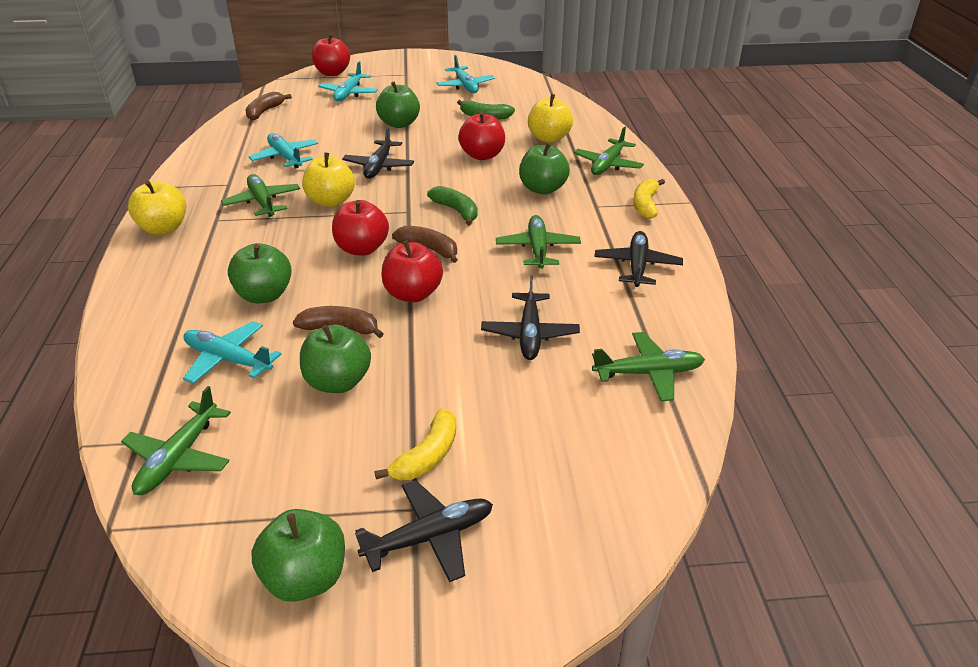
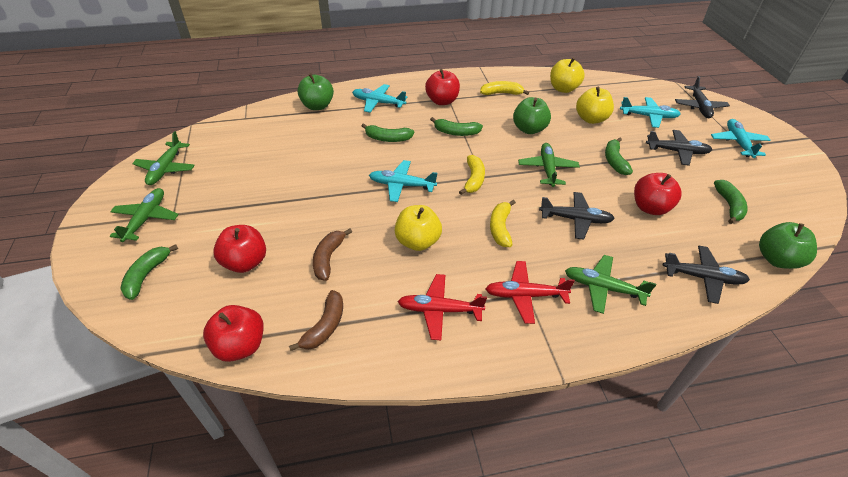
brown banana: [245,92,292,120] [293,306,384,338] [392,226,457,263] = 3 -> [289,290,343,351] [313,228,352,281] = 2
green apple: [228,243,292,303] [251,509,345,602] [300,324,371,393] [376,82,420,128] [519,142,570,195] = 5 -> [297,73,334,110] [513,97,551,134] [759,222,817,269] = 3
green banana: [427,186,478,225] [457,100,515,120] = 2 -> [120,244,178,300] [361,123,414,142] [430,117,483,136] [605,137,633,175] [714,180,747,224] = 5
green plane: [121,386,231,495] [221,174,300,217] [496,215,581,269] [574,127,644,175] [592,332,705,401] = 5 -> [110,188,179,242] [132,131,195,185] [518,143,580,187] [565,255,656,314] = 4
red plane: none = 0 -> [398,274,487,340] [486,261,575,324] = 2
yellow banana: [375,408,456,480] [633,179,665,219] = 2 -> [459,155,485,195] [480,81,529,95] [490,200,516,247] = 3

